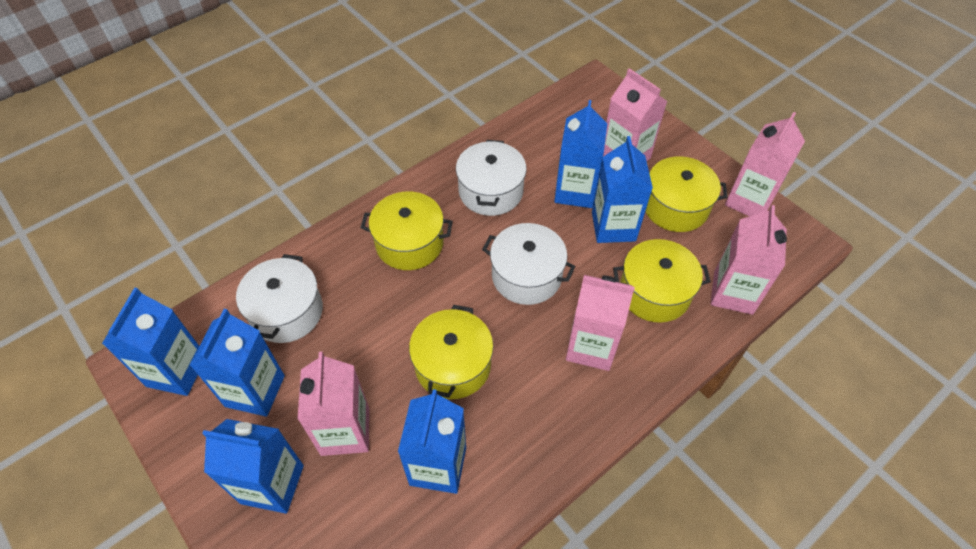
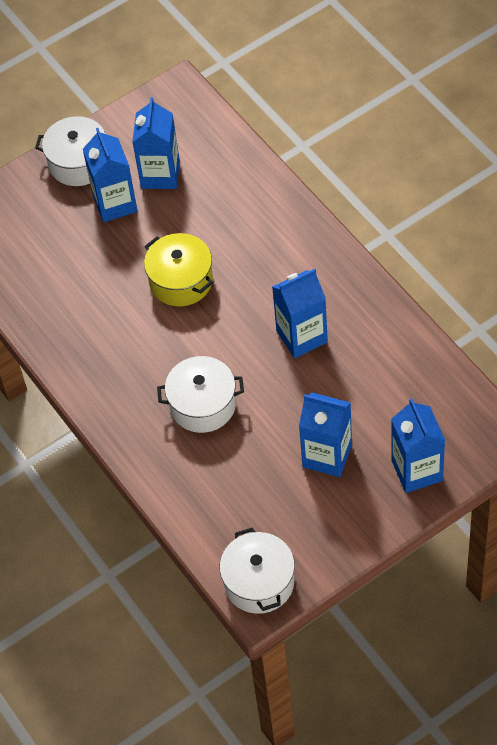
blue carton: [102,288,199,396] [190,309,285,417] [202,419,304,514] [398,389,466,494] [554,100,607,208] [592,136,653,243] = 6 -> [83,128,138,222] [132,97,180,189] [272,269,328,358] [299,392,352,477] [391,398,445,493] = 5
pink carton: [297,352,369,456] [566,275,635,371] [603,68,667,161] [711,205,787,315] [725,112,805,217] = 5 -> none = 0
yellow pot: [361,191,453,270] [409,305,493,399] [613,239,711,323] [646,156,728,232] = 4 -> [144,233,213,307] = 1

